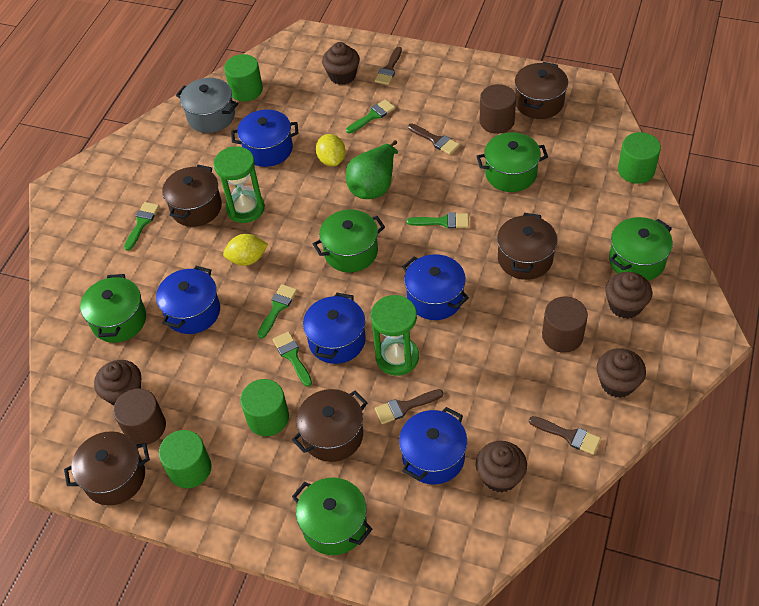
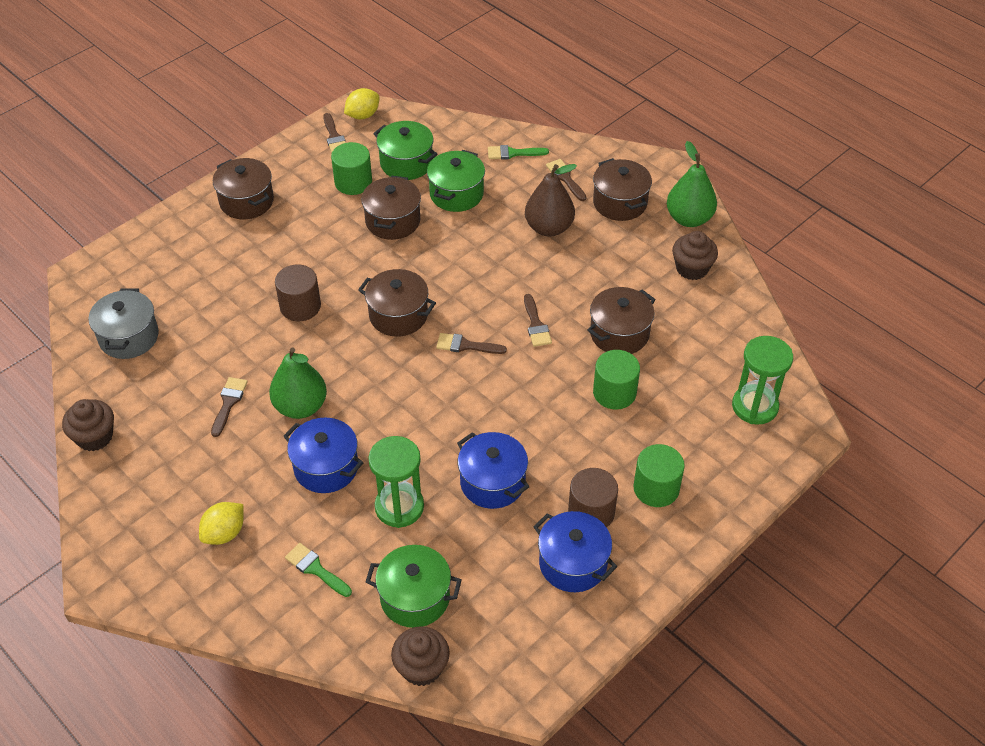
blue pot: [156,266,220,334] [231,109,299,167] [303,293,366,364] [399,407,467,485] [402,254,469,320] = 5 -> [283,418,363,493] [457,432,530,509] [533,511,617,592] = 3
brown brush: [375,47,402,85] [375,389,443,424] [408,124,459,155] [529,416,601,455] = 4 -> [211,377,248,437] [323,113,346,153] [436,333,507,354] [524,294,552,347] [546,159,586,201] = 5
brown cupcake: [94,360,141,405] [322,42,360,85] [476,441,527,492] [597,348,646,398] [605,272,652,319] = 5 -> [62,399,114,451] [391,626,450,686] [672,231,718,280] = 3
brown cylinder: [113,388,166,445] [479,84,516,134] [542,297,588,353] = 3 -> [275,265,321,321] [568,468,618,527] = 2
brown pear: none = 0 -> [525,164,577,237] = 1
green brush: [124,202,159,251] [257,284,297,339] [273,331,312,387] [346,99,395,134] [407,212,469,229] = 5 -> [285,543,352,597] [488,145,549,160] = 2
green cylinder: [159,430,212,488] [224,54,263,102] [240,379,289,436] [618,132,661,184] = 4 -> [331,142,372,195] [593,350,640,410] [633,444,685,507] = 3
green pear: [346,140,398,199] = 1 -> [269,347,327,419] [667,141,717,227] = 2
green pot: [80,274,146,343] [292,478,372,555] [313,209,385,272] [476,132,548,192] [609,217,673,281] = 5 -> [366,545,462,628] [373,121,438,180] [427,150,485,212] = 3

